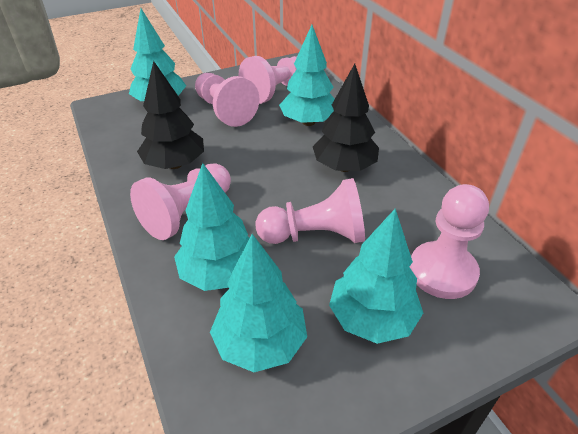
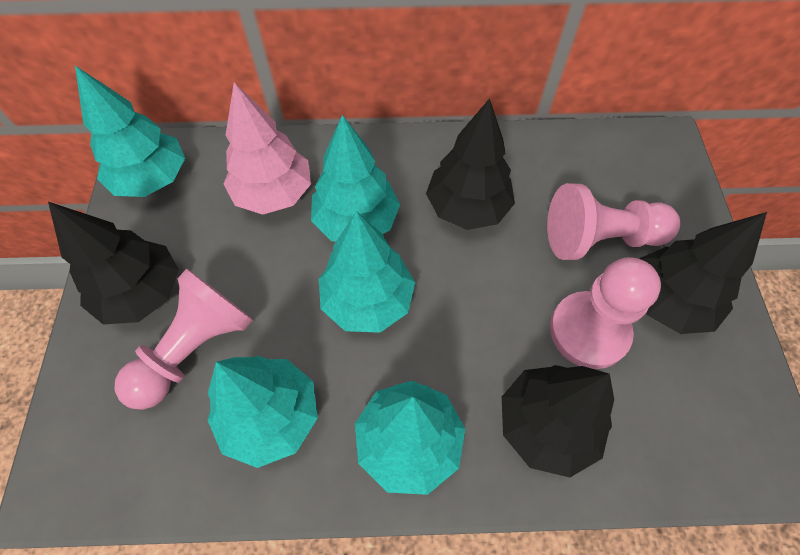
black tree: [137,61,204,169] [313,64,379,172] = 2 -> [48,202,179,325] [426,98,515,230] [502,365,614,477] [640,212,767,334] = 4
pink pawn: [130,163,231,240] [195,73,260,127] [239,56,297,104] [255,178,365,244] [410,184,489,299] = 5 -> [114,268,253,410] [547,183,680,260] [550,257,661,369] = 3
pink tree: none = 0 -> [223,82,311,215] = 1

